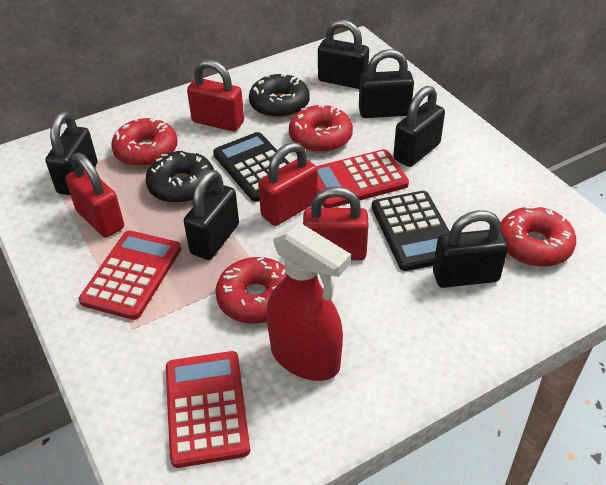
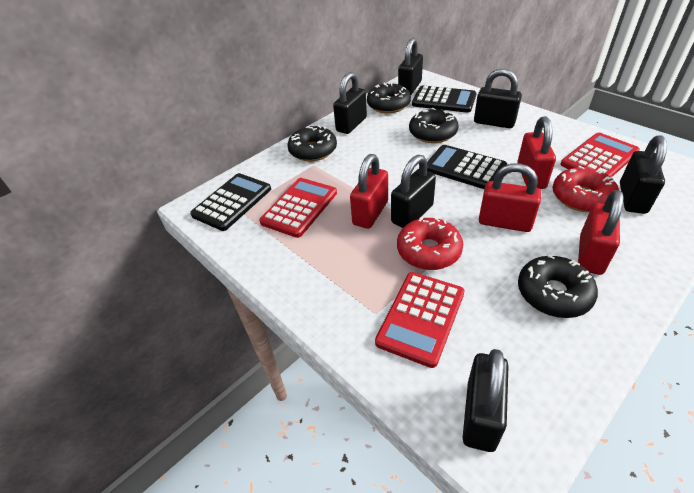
black calculator: [213,132,289,202] [372,191,450,271] = 2 -> [190,173,271,231] [412,85,477,113] [427,145,507,189] = 3
black donut: [146,150,214,203] [249,73,310,118] = 2 -> [287,125,337,161] [367,82,411,113] [409,108,459,143] [518,255,598,318] = 4
red donut: [111,117,177,167] [215,257,287,324] [289,104,353,153] [501,205,576,267] = 4 -> [397,218,463,270] [553,166,619,212] = 2
red spray bottle: [267,222,351,381] = 1 -> none = 0

